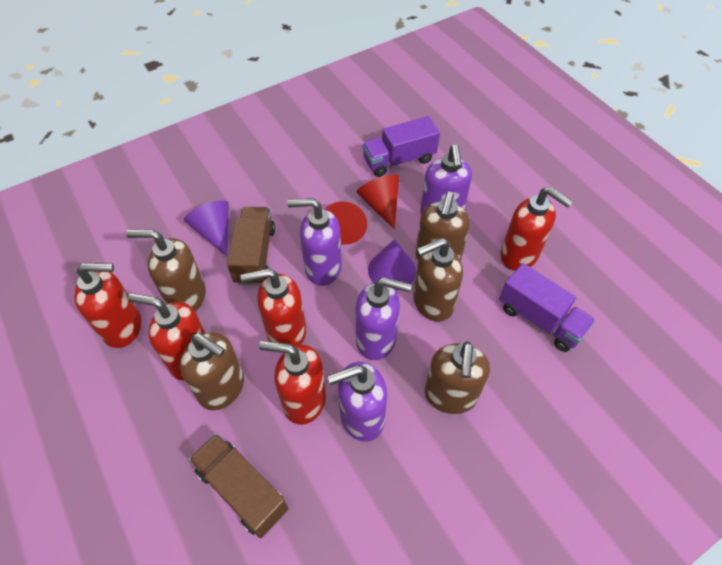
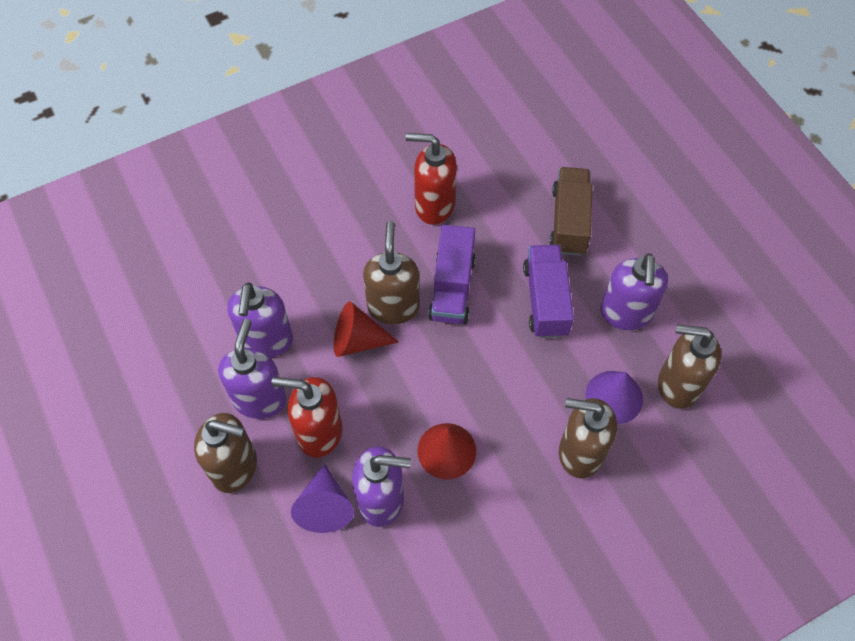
brown soap dispenser: [126,229,206,311] [180,333,244,410] [413,238,463,321] [416,192,470,261] [425,341,490,414] = 5 -> [194,413,257,493] [363,221,420,325] [559,398,617,479] [658,324,721,409] = 4
brown truck: [189,433,289,538] [227,207,275,285] = 2 -> [550,167,592,256] = 1
red soap dispenser: [74,263,141,348] [128,293,206,381] [240,269,306,346] [259,341,326,425] [500,187,573,271] = 5 -> [272,377,342,458] [406,133,457,225] = 2

